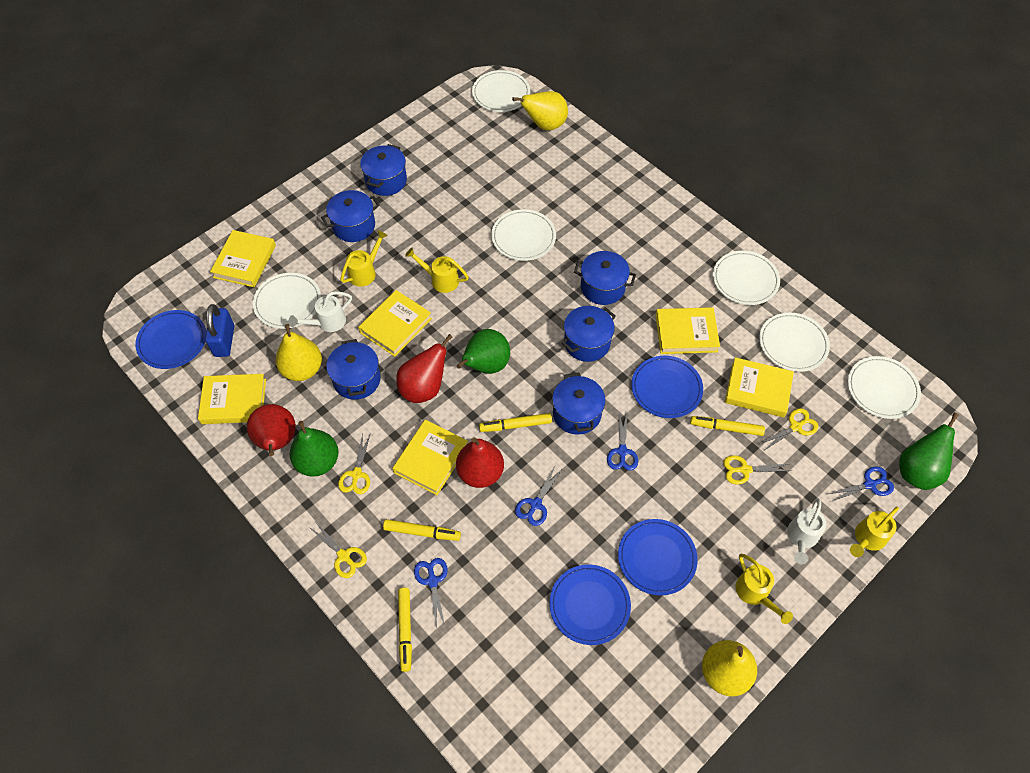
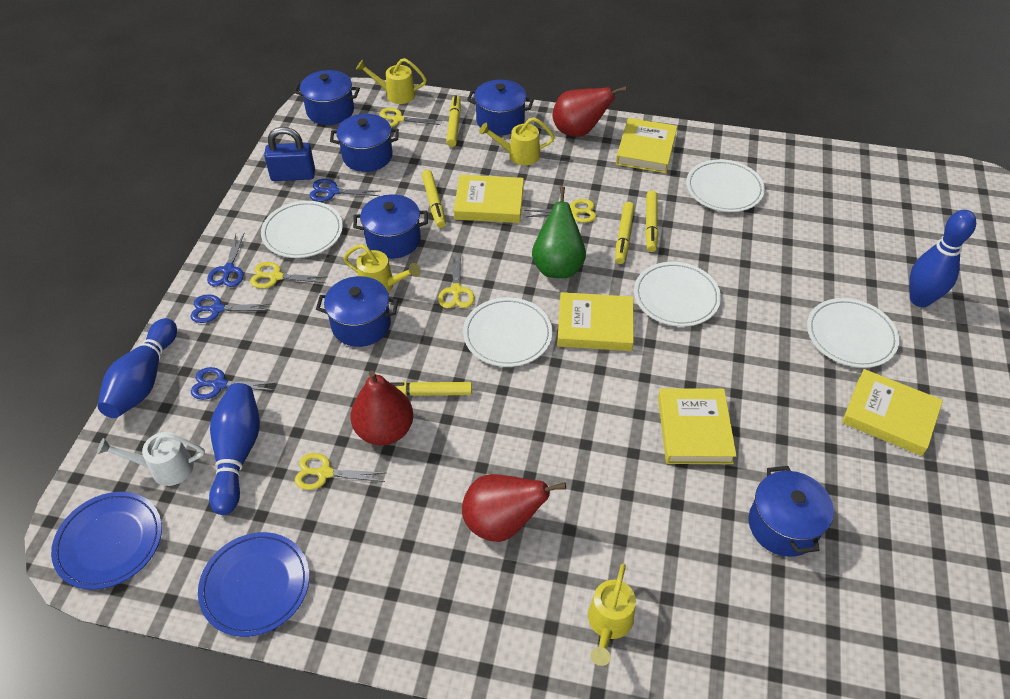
blue bowling pin: none = 0 -> [97,318,177,418] [209,383,260,515] [909,210,976,307] = 3
blue plate: [135,310,206,369] [549,564,631,645] [618,519,698,595] [631,356,703,418] = 4 -> [51,492,162,590] [198,532,310,637] = 2
green pear: [290,421,339,477] [457,329,510,374] [899,413,959,490] = 3 -> [532,186,586,278] = 1
white plate: [253,273,321,329] [472,70,530,112] [491,209,556,261] [713,251,780,305] [759,312,830,372] [848,356,921,419] = 6 -> [261,201,343,258] [463,297,552,367] [634,262,721,327] [686,159,765,212] [807,298,899,368] = 5
white watering can: [289,291,352,332] [787,498,826,564] = 2 -> [97,432,205,486] = 1
yellow book: [198,374,266,424] [210,230,276,287] [358,290,432,357] [392,420,468,495] [655,307,720,354] [725,357,794,417] = 6 -> [454,175,524,223] [557,292,634,351] [616,118,677,173] [658,388,737,464] [842,369,943,456] = 5
yellow marker: [383,519,461,541] [398,588,412,672] [479,413,552,432] [690,416,765,436] = 4 -> [391,382,472,396] [422,170,446,228] [446,95,461,147] [615,202,635,264] [645,190,658,252] = 5
yellow pear: [276,324,322,381] [512,91,568,131] [702,640,757,696] = 3 -> none = 0
yellow scissors: [309,521,367,578] [338,434,370,494] [723,455,791,484] [758,408,818,450] = 4 -> [250,262,326,289] [295,453,385,490] [380,108,442,127] [438,253,475,308] [524,199,596,223] = 5

